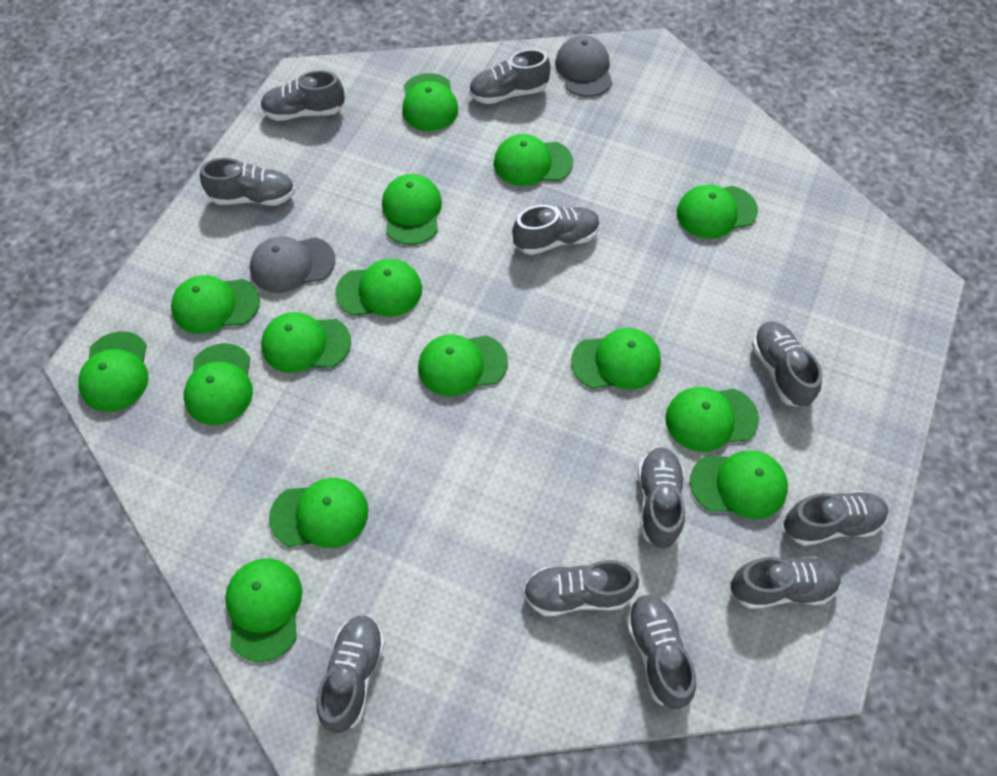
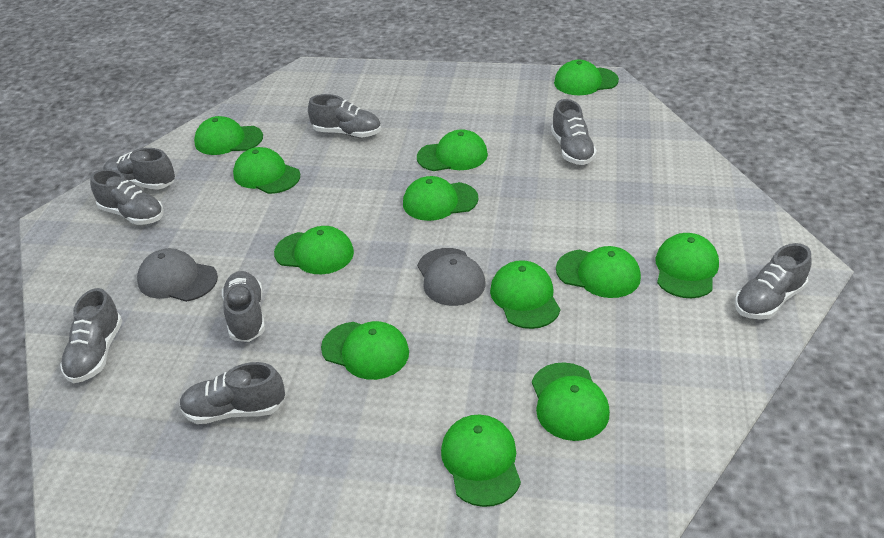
green cap: [78,331,148,412] [171,275,260,334] [184,343,253,425] [225,558,302,662] [261,312,351,373] [269,478,369,548] [335,259,422,317] [382,174,442,245] [402,73,458,131] [418,334,508,396] [494,134,573,186] [571,328,661,389] [665,387,759,452] [677,184,758,239] [690,451,788,519] = 15 -> [194,116,263,155] [233,147,300,194] [274,226,354,274] [321,321,409,380] [403,176,478,221] [417,129,488,171] [441,415,521,507] [490,260,560,329] [532,362,610,441] [554,60,619,95] [556,246,641,298] [655,233,719,298] = 12
grey shoe: [200,158,295,206] [260,70,345,121] [316,615,385,733] [469,49,551,104] [512,205,600,255] [523,560,639,616] [626,594,696,709] [638,447,685,548] [731,556,841,609] [752,321,822,407] [784,491,889,546] = 11 -> [60,288,122,383] [90,169,164,225] [103,148,175,190] [179,362,285,424] [222,271,265,342] [308,94,381,138] [551,99,597,165] [735,243,811,320] = 8

